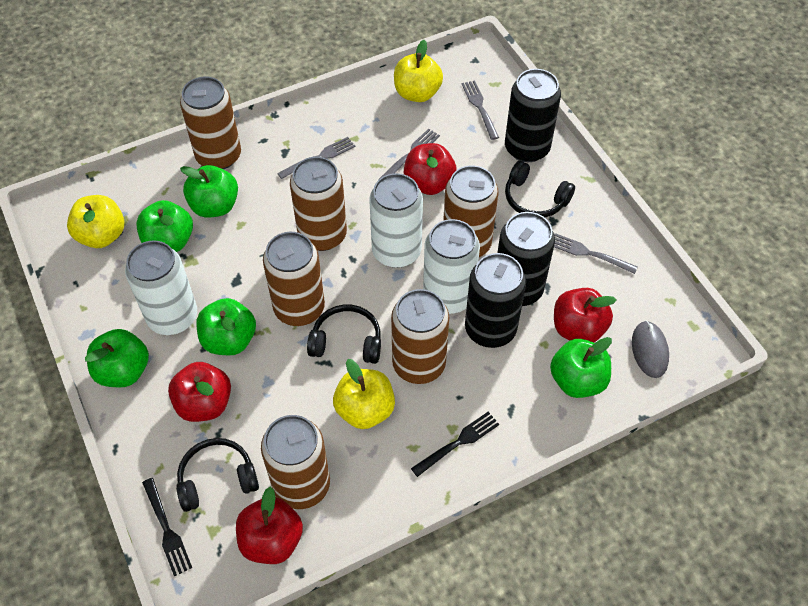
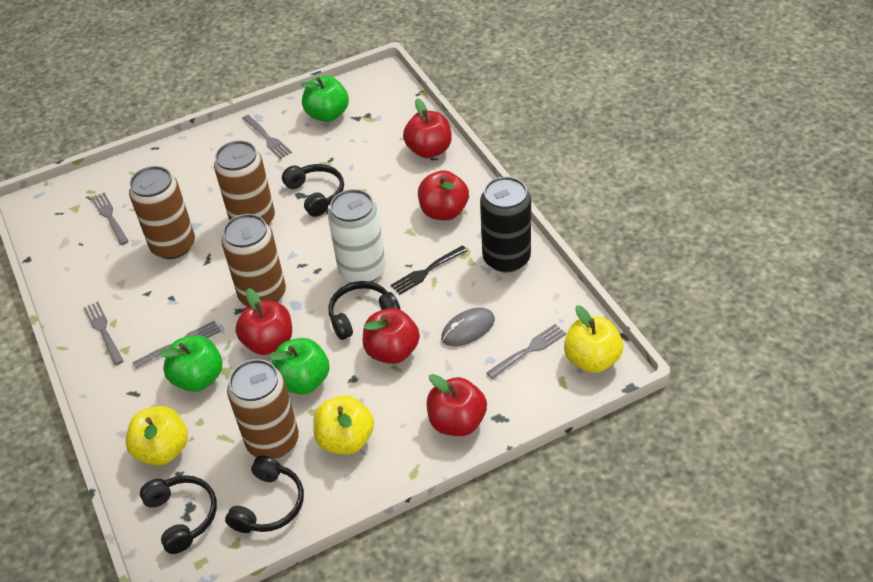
black can: [465,253,526,348] [497,212,555,306] [505,69,561,162] = 3 -> [480,176,531,273] = 1
black fork: [142,478,192,576] [411,412,499,477] = 2 -> [391,245,467,295] = 1
black headphones: [176,438,259,512] [307,305,381,364] [505,161,575,217] = 3 -> [140,475,217,554] [225,455,304,533] [282,164,344,217] [329,281,401,340] = 4
brown can: [180,77,241,169] [261,415,330,509] [263,232,325,326] [290,157,347,251] [391,289,449,384] [443,165,499,257] = 6 -> [129,166,195,259] [214,141,275,225] [221,214,286,306] [227,359,299,459] = 4
green apple: [85,329,149,387] [136,200,193,252] [180,165,238,218] [196,298,256,355] [550,337,612,398] = 5 -> [159,335,222,392] [269,338,329,395] [301,76,349,122] = 3
grey fork: [277,137,355,179] [379,128,440,179] [462,80,499,140] [554,233,638,274] = 4 -> [83,302,124,365] [91,193,129,245] [132,321,221,369] [242,115,292,159] [486,324,566,379] = 5
red apple: [168,362,231,422] [236,486,303,564] [404,143,457,195] [554,288,617,342] = 4 -> [235,288,292,355] [363,308,420,364] [403,99,452,158] [418,170,469,220] [427,374,487,436] = 5
white can: [125,240,197,335] [369,173,423,268] [423,219,480,314] = 3 -> [328,189,386,283] = 1

